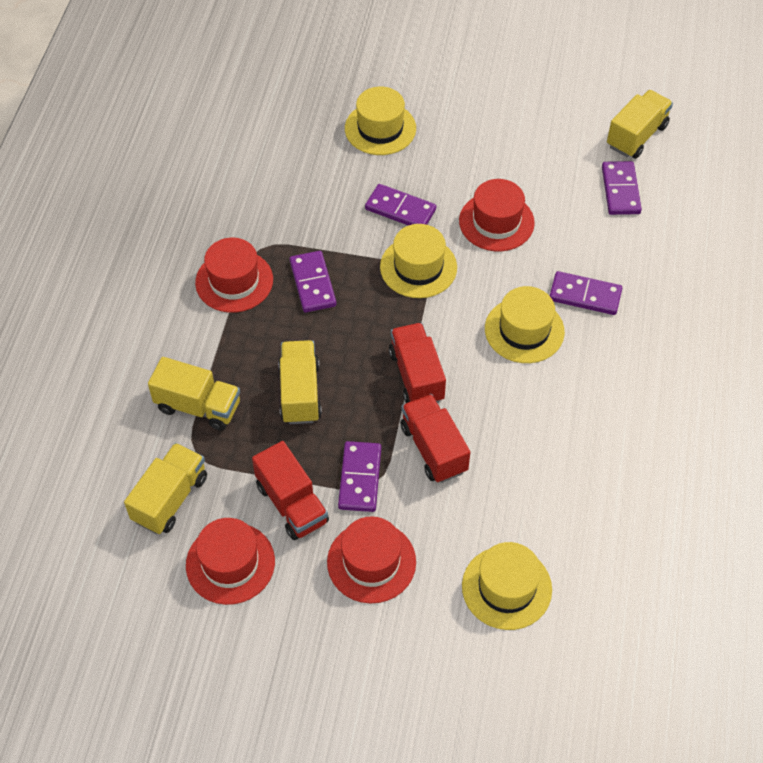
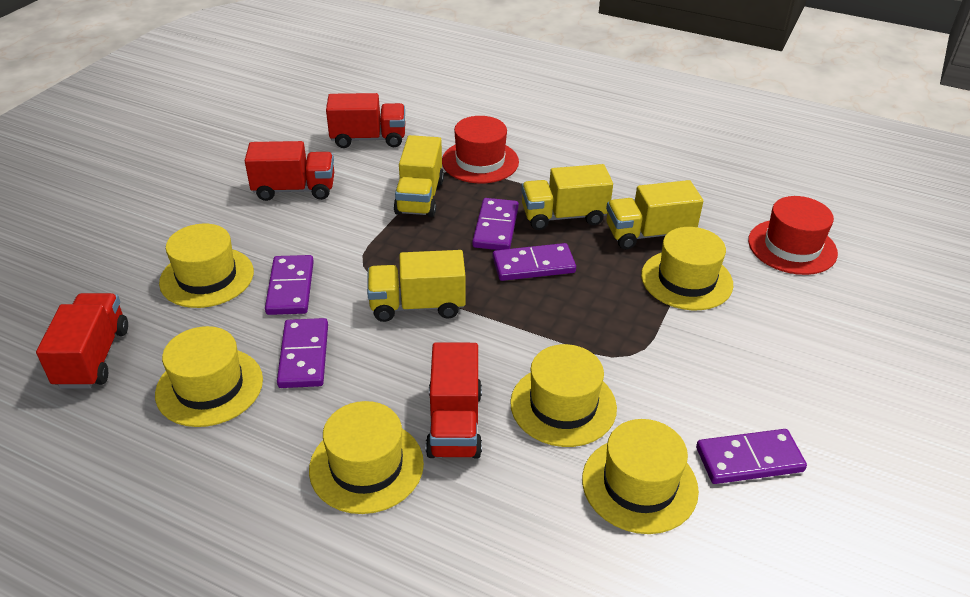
red hat: [186,518,275,605] [195,238,273,313] [327,516,416,603] [459,179,535,251] = 4 -> [442,116,519,183] [748,196,838,275] = 2
red truck: [252,441,329,540] [389,323,446,403] [401,394,470,483] = 3 -> [36,293,128,389] [245,141,334,201] [326,93,405,148] [426,342,482,458] = 4
yellow hat: [345,87,416,155] [380,224,457,298] [462,542,552,630] [485,286,565,363] = 4 -> [155,326,263,427] [159,224,254,308] [309,401,424,514] [510,344,617,447] [582,419,699,534] [641,227,733,310] = 6

